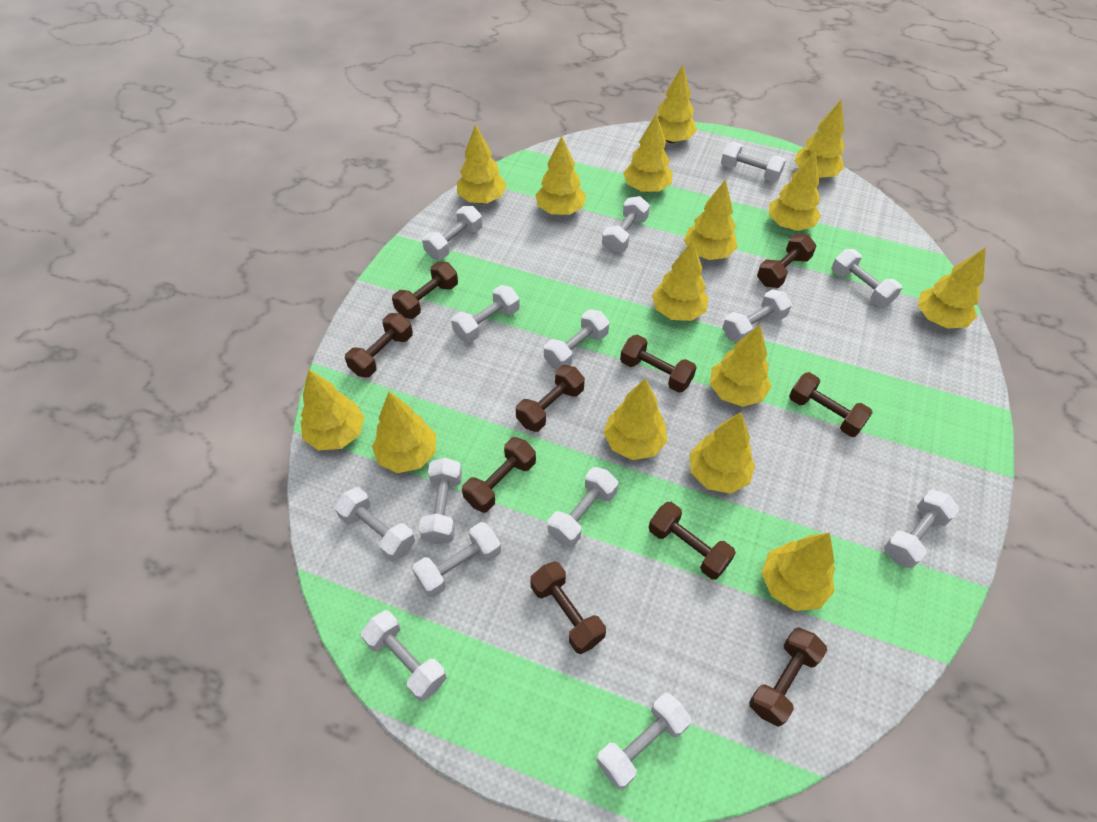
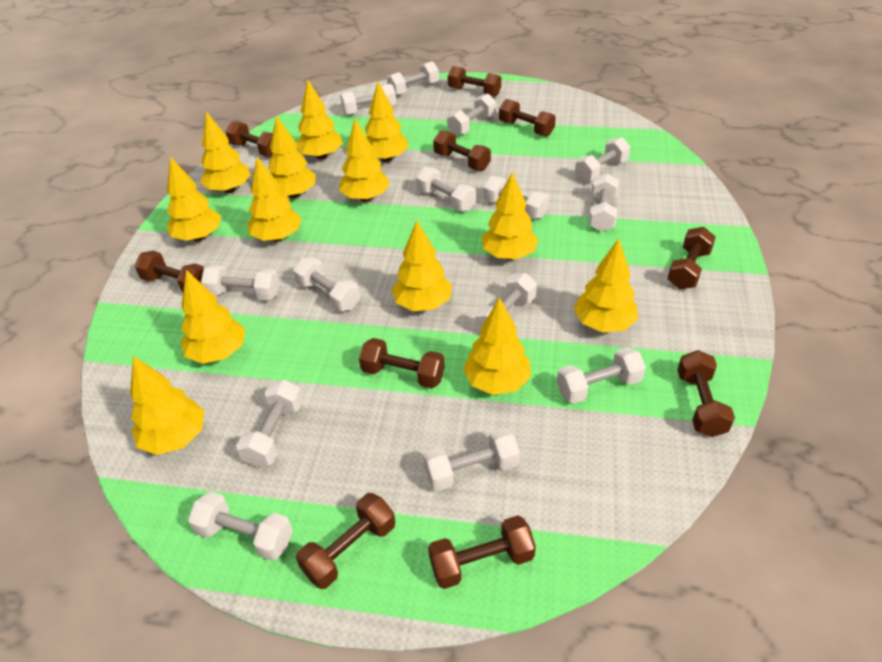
yellow tree: [301,369,365,451] [372,392,436,473] [457,124,507,203] [535,136,586,215] [603,378,667,460] [623,113,673,192] [652,65,697,143] [652,240,709,321] [684,179,738,260] [689,412,755,494] [710,325,771,407] [761,533,835,611] [769,150,821,231] [794,99,844,178] [918,247,986,329] = 15 -> [130,356,204,455] [167,157,221,241] [181,270,245,364] [200,111,251,193] [247,157,302,242] [268,115,316,198] [296,80,343,159] [339,118,390,202] [365,82,409,162] [392,220,452,311] [463,297,531,395] [482,172,538,260] [574,239,638,333] = 13

